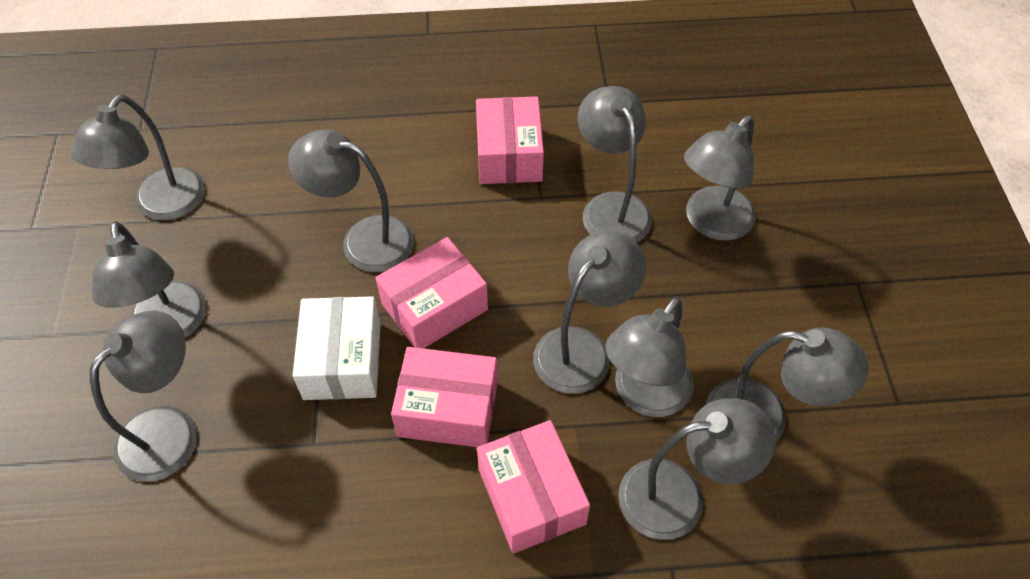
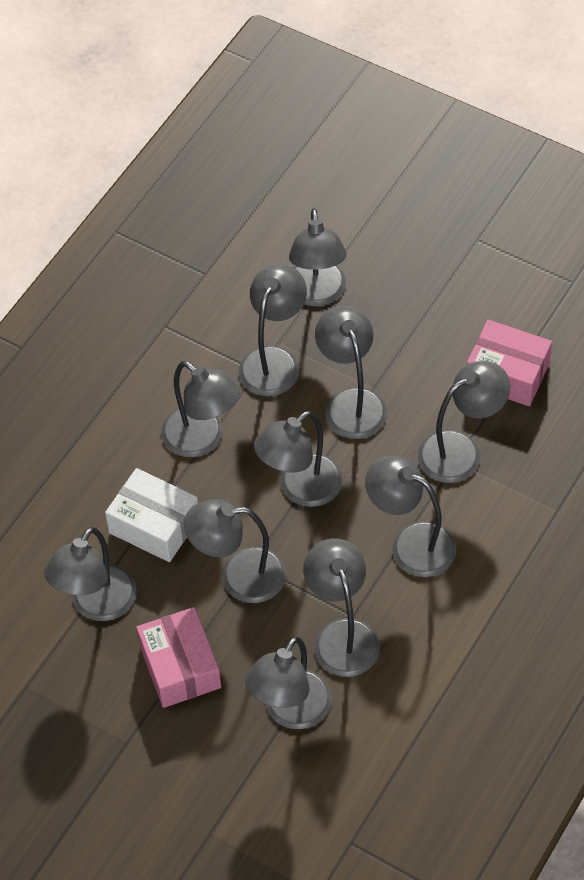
grey lamp: [70,95,205,220] [90,310,197,482] [92,221,206,338] [288,129,414,272] [533,230,646,394] [578,86,652,242] [605,297,694,417] [618,398,776,540] [684,115,756,241] [706,328,869,442] = 10 -> [44,527,137,621] [161,361,240,457] [184,499,287,603] [239,264,307,396] [245,637,332,729] [254,411,343,507] [289,208,346,306] [303,538,380,677] [315,306,387,439] [365,456,456,577] [418,361,510,483] = 11
pink box: [376,237,488,349] [391,347,498,447] [476,96,544,184] [477,420,590,554] = 4 -> [136,607,221,708] [467,320,552,406] = 2

